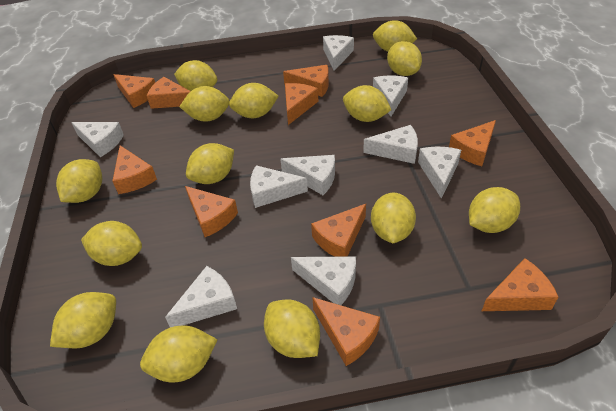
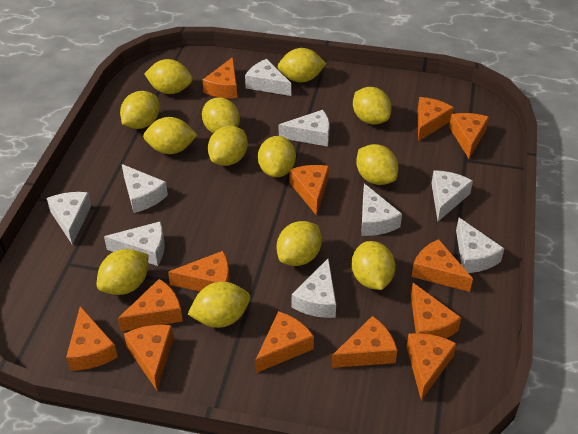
orange cheese: [112,146,157,194] [113,74,155,108] [147,77,190,109] [185,186,238,237] [283,65,329,97] [285,83,318,125] [311,204,366,257] [312,297,380,366] [449,120,496,166] [482,258,558,311] = 10 -> [66,306,118,370] [117,279,183,332] [124,325,174,390] [168,251,230,291] [203,57,237,98] [255,311,314,373] [290,165,329,216] [331,316,397,368] [406,333,457,400] [411,239,473,292] [411,283,461,338] [418,97,454,141] [449,113,489,158] = 13
yellow lemon: [50,292,116,348] [56,159,102,203] [81,221,142,266] [140,326,217,382] [174,60,217,91] [179,86,230,122] [186,143,234,184] [229,83,278,118] [264,299,320,358] [343,85,391,122] [371,193,416,243] [373,20,417,52] [387,41,422,76] [469,187,520,233] = 14 -> [97,249,149,295] [120,91,160,129] [143,117,197,154] [144,59,192,94] [188,282,250,328] [202,97,240,133] [208,126,248,166] [258,136,296,177] [277,221,322,266] [278,48,327,82] [352,241,395,290] [353,87,391,125] [356,144,398,185] = 13

